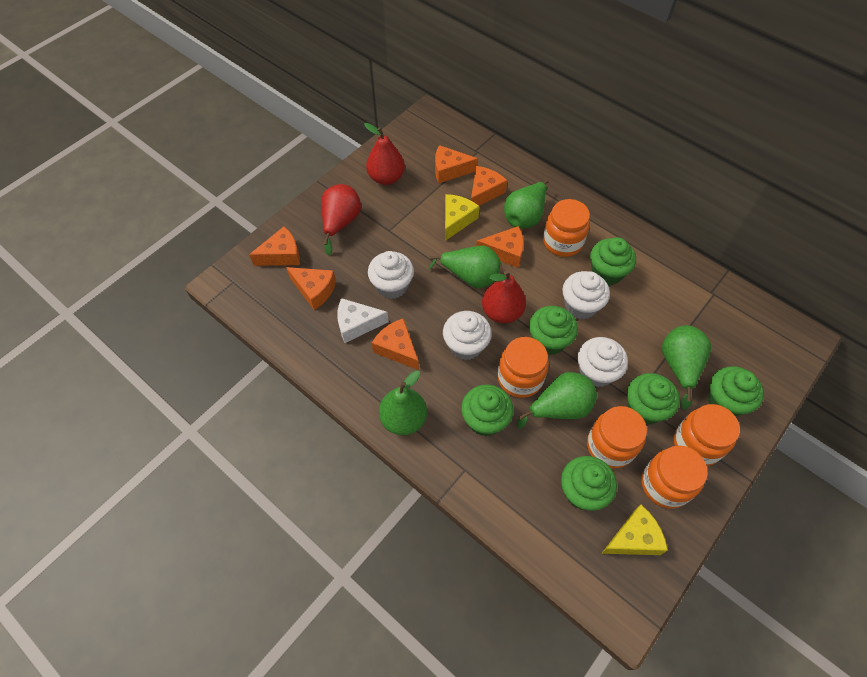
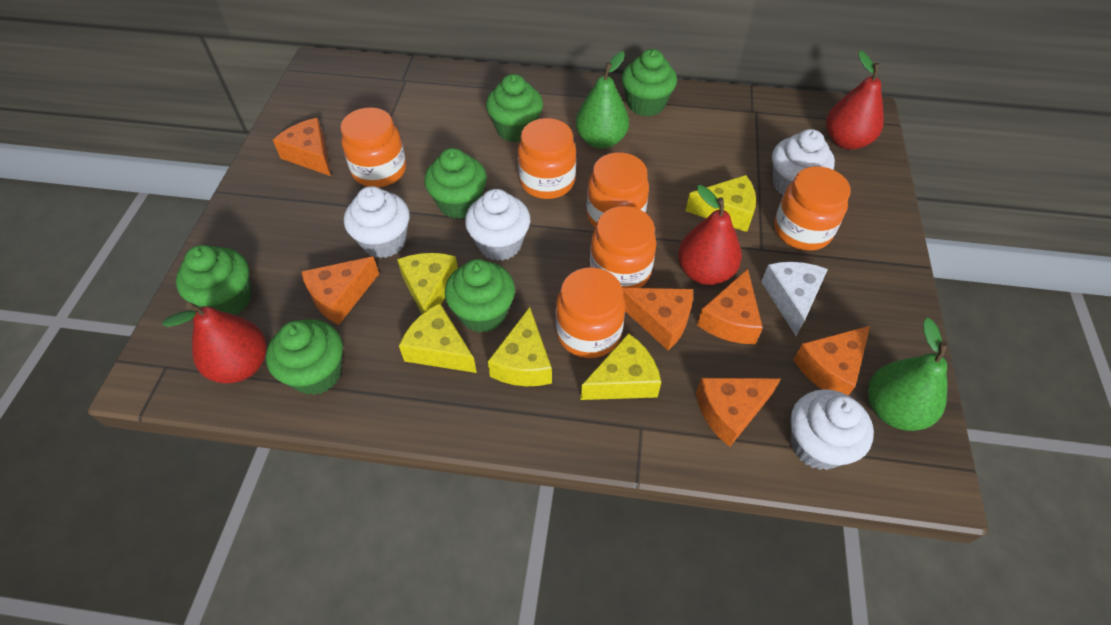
green pear: [379,371,427,435] [429,246,501,288] [504,179,549,229] [517,372,597,429] [662,325,711,410] = 5 -> [576,51,629,149] [868,318,948,431] = 2
orange jar: [498,337,549,398] [543,199,590,257] [587,406,647,469] [642,445,708,509] [674,404,740,466] = 5 -> [340,107,406,187] [518,118,576,199] [556,267,626,358] [587,152,649,229] [590,206,657,288] [774,166,851,251] = 6
yellow cheese: [445,194,479,241] [601,505,668,555] = 2 -> [397,253,458,314] [399,303,477,373] [488,307,552,386] [581,333,661,400] [686,175,756,232] = 5

